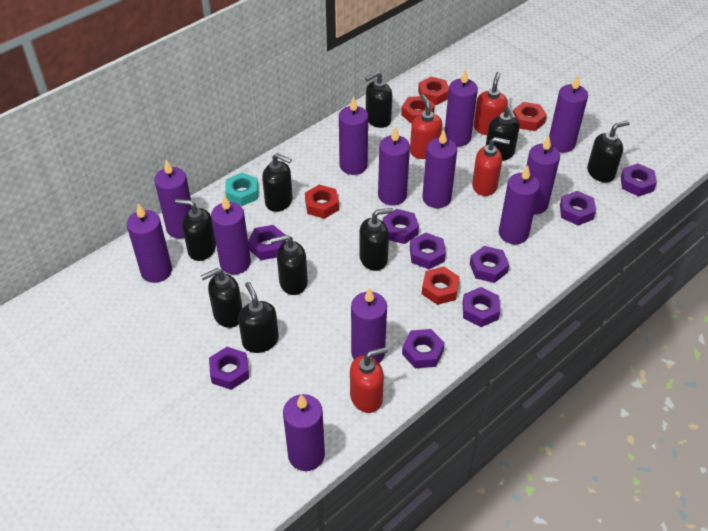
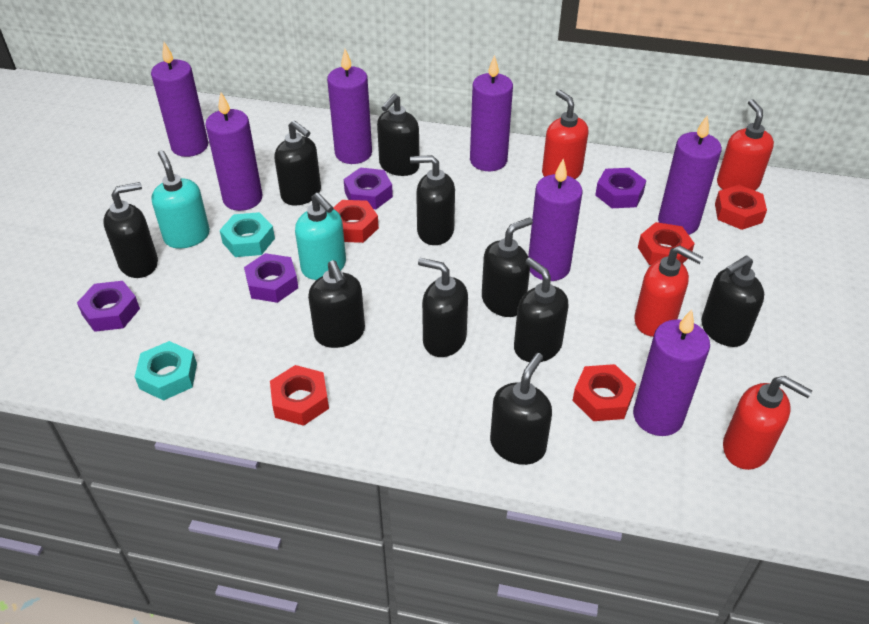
black soap dispenser: [175,199,216,261] [201,268,243,328] [238,282,279,353] [262,153,293,212] [270,235,308,295] [359,208,393,271] [365,71,392,128] [486,106,520,161] [587,121,630,183] = 9 -> [103,182,158,278] [274,120,321,205] [308,260,365,348] [377,94,420,176] [410,155,455,245] [418,258,468,357] [482,217,533,317] [490,353,552,465] [514,257,569,362] [701,255,764,347] = 10
purple candle: [127,203,172,283] [154,160,191,238] [211,195,251,274] [283,394,325,471] [339,96,368,175] [351,287,387,363] [378,127,410,205] [422,130,457,208] [445,69,478,147] [499,165,540,244] [526,136,560,214] [549,75,588,153] = 12 -> [151,42,208,157] [205,93,263,211] [327,49,372,164] [470,55,513,171] [528,159,583,281] [633,310,710,436] [658,115,722,235] = 7
purple nut: [209,347,249,390] [248,225,286,260] [383,209,419,244] [402,329,445,368] [410,232,446,269] [463,287,500,327] [470,246,509,283] [560,191,596,225] [621,163,657,196] = 9 -> [77,281,140,332] [244,253,298,303] [344,167,393,209] [595,168,646,208] = 4
turquoise nut: [225,173,258,206] = 1 -> [135,341,197,401] [220,212,275,257] = 2
turquoise soap dispenser: none = 0 -> [151,150,210,248] [295,193,346,280] = 2

